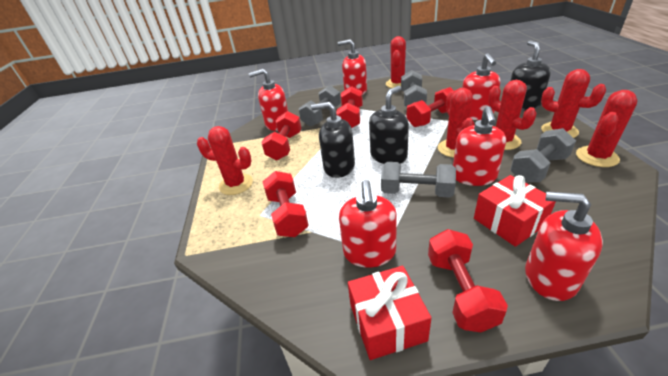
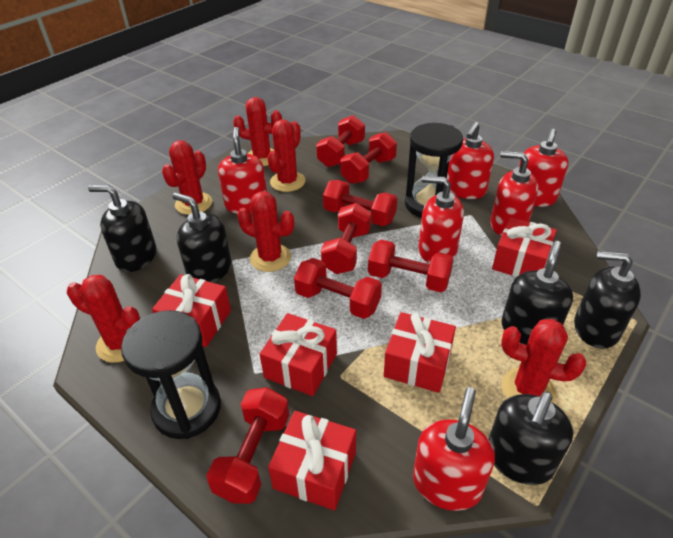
black hourglass: none = 0 -> [121,310,221,439] [405,123,463,218] = 2
black soap dispenser: [311,102,355,178] [369,86,409,164] [510,41,551,111] = 3 -> [88,185,157,272] [172,192,231,283] [488,391,573,485] [501,241,573,345] [574,251,641,349] = 5
grey dumbbell: [299,85,341,127] [381,162,456,198] [401,70,427,107] [510,128,576,182] = 4 -> none = 0
red dumbbell: [261,111,302,161] [262,171,309,237] [336,86,363,128] [406,87,454,127] [428,229,508,332] = 5 -> [206,387,289,504] [294,258,382,319] [316,115,365,167] [321,203,371,274] [323,180,397,226] [340,132,397,184] [368,240,454,292] = 7
red gift: [348,266,431,360] [474,175,556,247] = 2 -> [152,274,231,347] [260,313,337,396] [268,411,356,511] [384,312,456,393] [492,217,557,277] = 5

